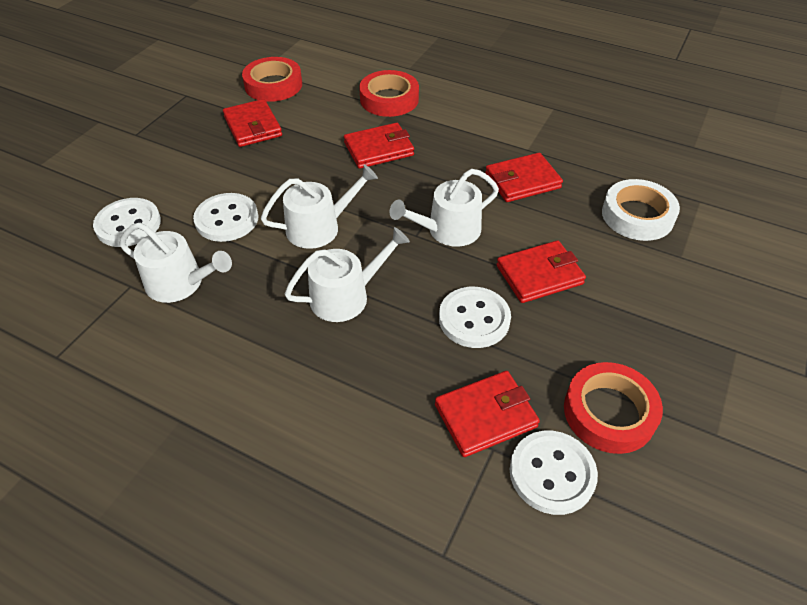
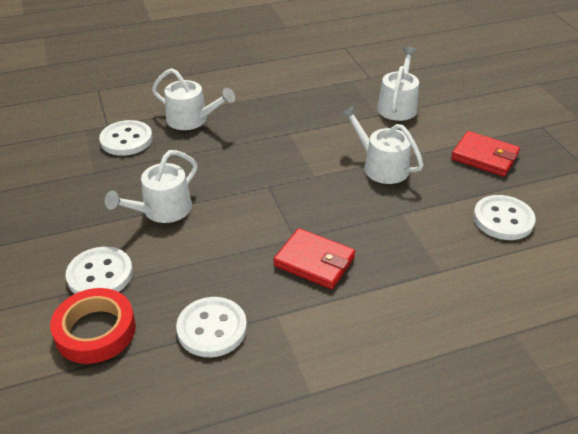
red tape: [242,57,302,102] [359,70,419,117] [564,362,663,454] = 3 -> [50,288,136,364] = 1
red wallet: [223,99,282,147] [344,123,414,169] [435,371,540,457] [485,153,563,202] [496,240,586,303] = 5 -> [273,228,355,289] [451,131,520,176] = 2
white tape: [602,179,680,241] = 1 -> none = 0

